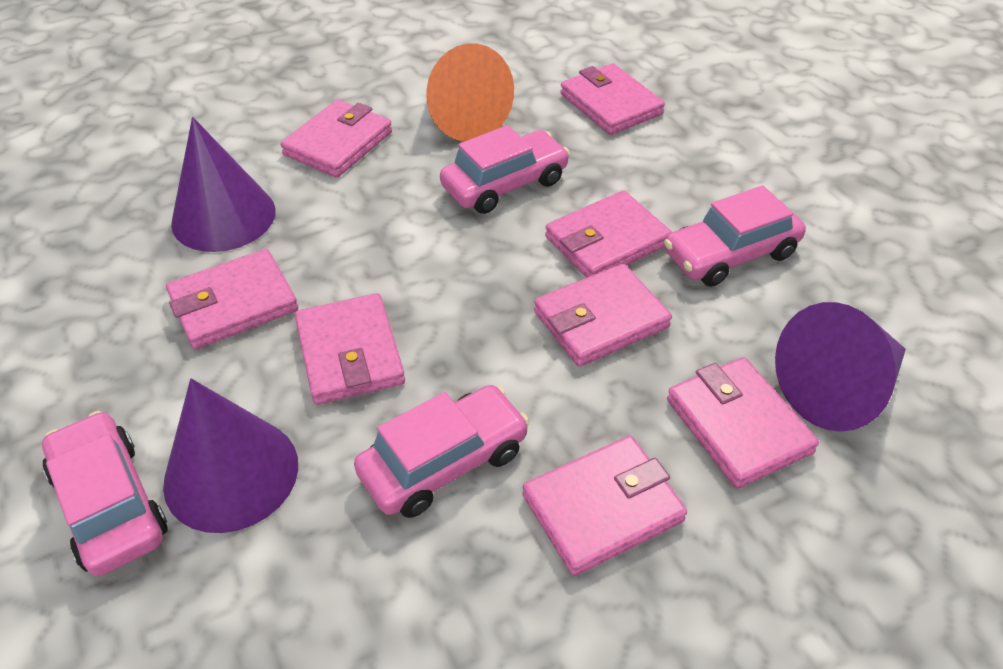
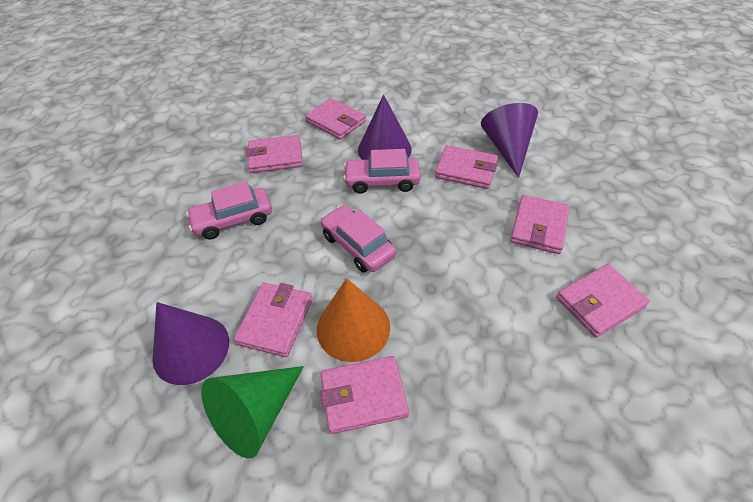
green cone: none = 0 -> [201,366,304,459] = 1
pink car: [42,411,168,576] [354,385,530,518] [440,125,570,214] [664,185,806,287] = 4 -> [186,182,272,239] [321,205,396,273] [343,149,421,194] = 3
pink wallet: [166,249,298,349] [280,99,392,178] [295,293,405,405] [522,436,687,576] [534,263,672,367] [545,190,672,278] [560,63,665,135] [667,357,819,489] = 8 -> [234,282,312,357] [246,135,303,173] [305,98,366,140] [320,356,409,434] [435,145,498,189] [510,195,570,254] [556,264,650,337] = 7

